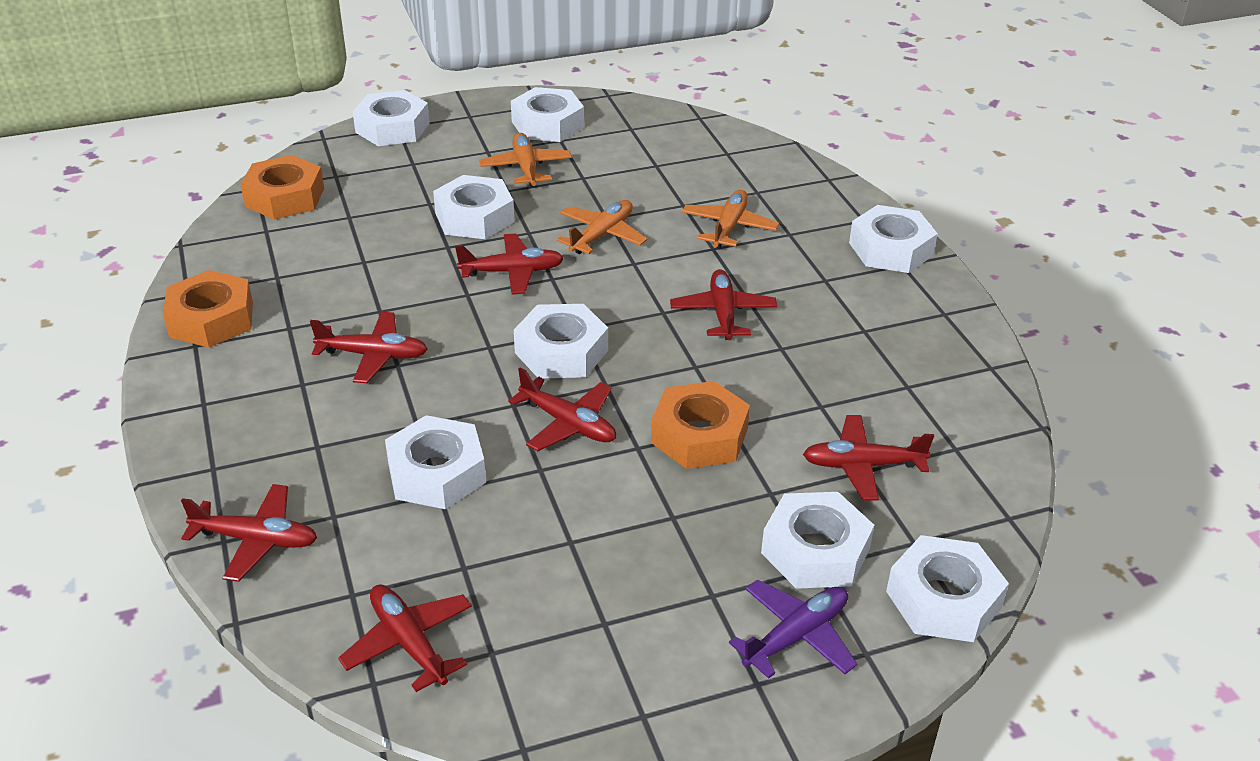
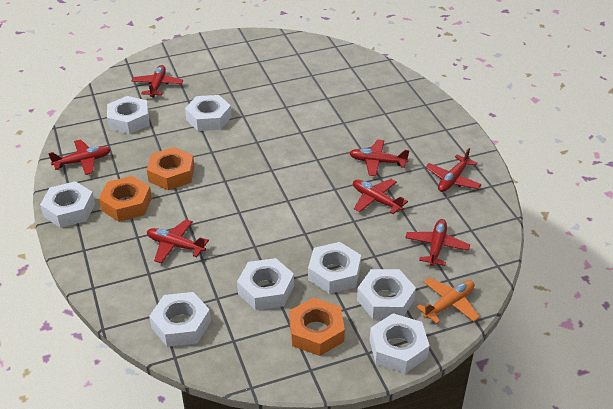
orange plane: [479,133,572,187] [557,200,647,254] [682,190,779,249] = 3 -> [416,278,480,324] = 1
purple plane: [729,580,857,679] = 1 -> none = 0

